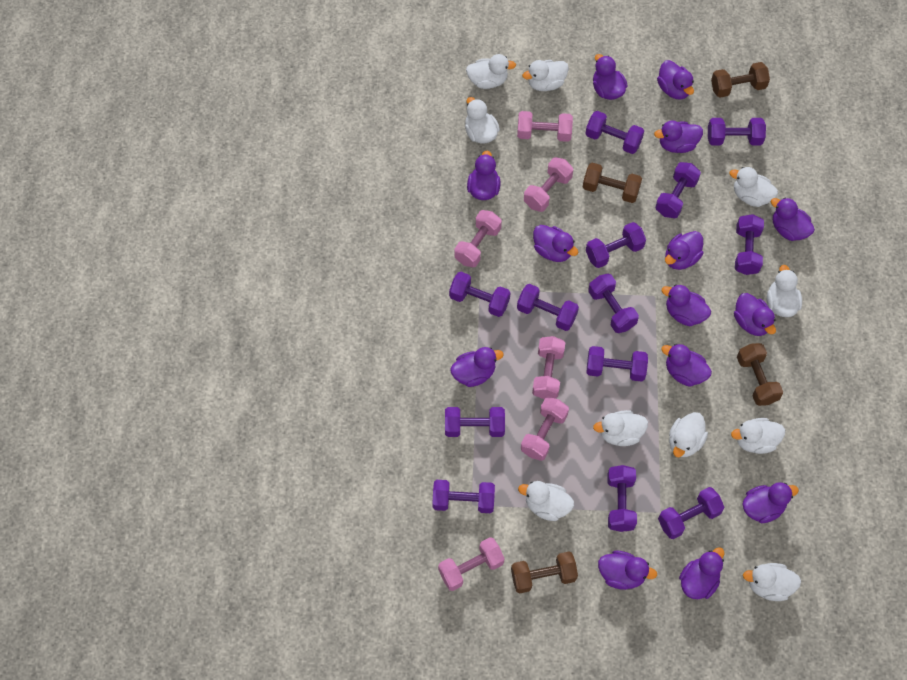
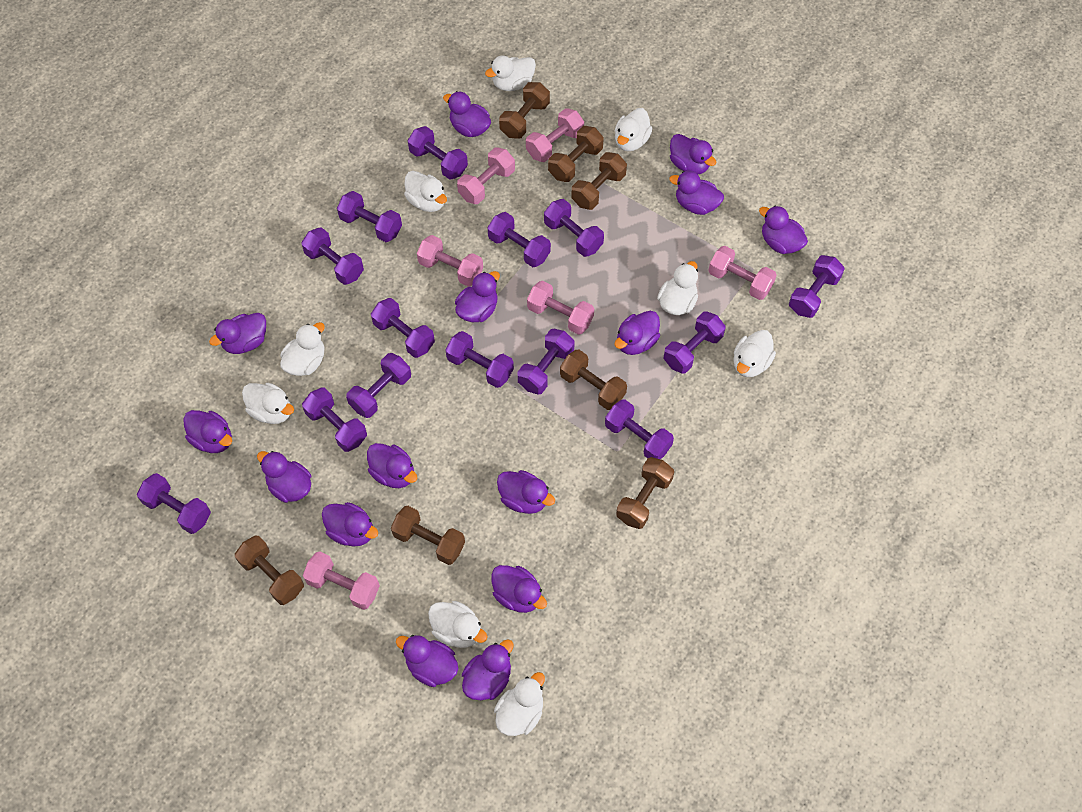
brown dumbbell: [511,552,578,594] [583,163,642,203] [711,62,770,98] [737,343,783,406] = 4 -> [235,536,304,605] [391,506,465,565] [499,82,550,139] [548,126,604,182] [560,349,627,410] [571,152,627,210] [616,457,674,529] = 7
purple duck: [450,347,503,387] [467,151,501,200] [533,225,578,262] [593,54,628,100] [598,551,657,590] [654,120,703,153] [657,60,694,100] [661,344,712,387] [662,284,711,326] [665,231,704,270] [679,547,724,599] [734,293,776,336] [743,482,799,523] [770,198,815,241] = 14 -> [183,410,232,453] [209,313,266,354] [257,451,311,503] [322,502,378,547] [367,443,417,488] [396,635,458,687] [443,91,491,137] [455,271,500,322] [462,639,513,700] [491,565,547,613] [497,470,555,514] [615,311,660,355] [669,171,724,215] [670,134,716,174] [759,206,808,254] = 15
purple dumbbell: [432,480,495,513] [445,407,505,437] [449,272,510,317] [517,284,579,331] [585,111,644,154] [586,222,646,268] [587,346,648,382] [588,274,639,333] [607,465,637,532] [655,162,701,218] [658,487,724,539] [708,118,766,146] [735,214,764,275] = 13 -> [137,473,211,534] [301,227,364,285] [302,388,367,452] [337,191,402,242] [346,353,411,418] [371,298,435,358] [408,126,468,180] [446,331,514,388] [487,212,551,267] [518,329,575,395] [544,199,604,257] [605,399,674,459] [663,311,726,373] [789,255,845,318] = 14
white duck: [465,97,500,144] [466,54,516,89] [518,481,574,521] [522,60,569,91] [593,410,648,446] [669,412,708,457] [730,167,778,207] [731,418,785,454] [743,563,801,601] [767,265,802,317] = 10 -> [242,383,294,424] [280,322,325,376] [404,171,447,212] [428,601,488,648] [485,56,536,91] [494,672,545,736] [615,108,653,151] [657,261,698,315] [733,330,776,377] = 9

